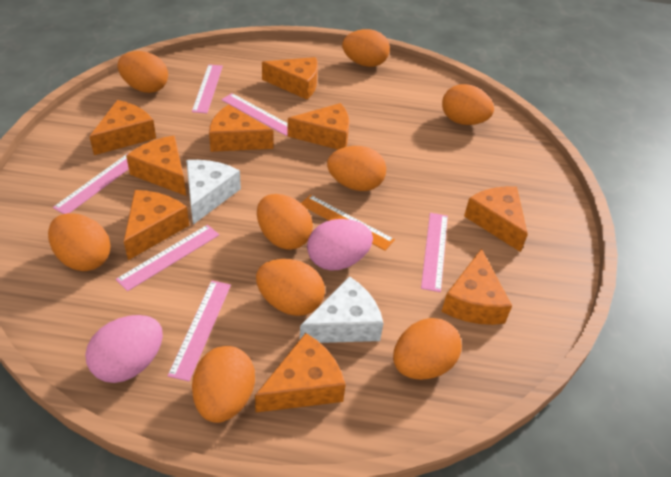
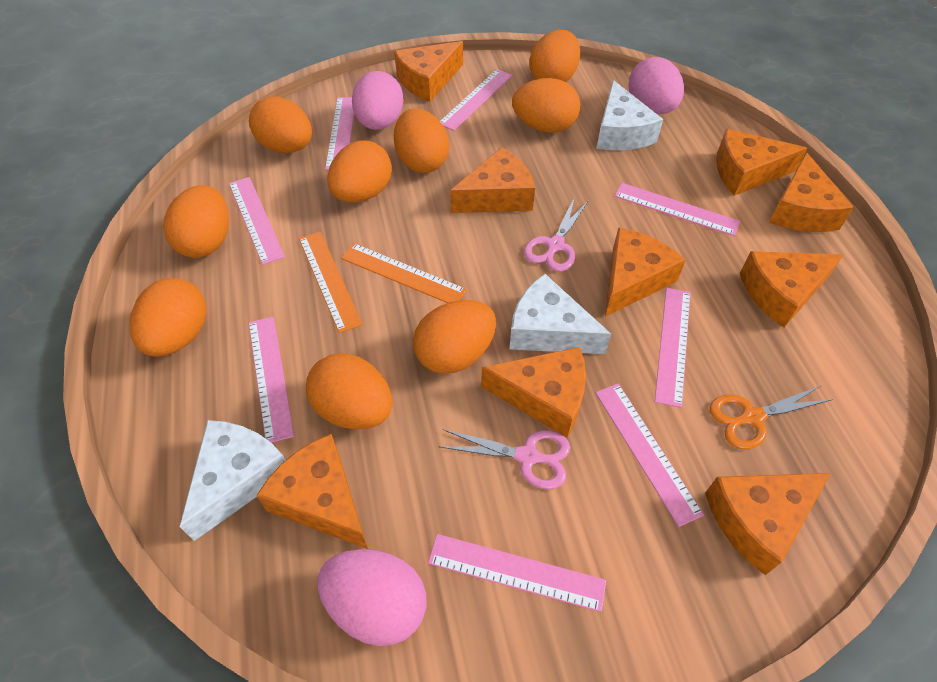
orange ruler: [301,195,395,251] = 1 -> [299,232,363,333] [341,243,467,303] = 2
orange scissors: none = 0 -> [709,386,833,449] = 1
pink egg: [85,315,163,383] [307,219,373,271] = 2 -> [317,549,427,646] [352,71,404,130] [629,57,684,114] = 3
pink ruler: [53,154,129,214] [116,225,219,291] [167,280,231,381] [192,64,223,113] [221,93,288,136] [421,213,448,292] = 6 -> [229,177,285,265] [249,317,294,443] [325,97,354,170] [428,534,606,612] [440,69,512,131] [595,383,704,527] [614,183,740,236] [654,288,691,408] = 8
pink scissors: none = 0 -> [438,429,570,489] [524,197,589,272] = 2
white cheese: [186,160,241,225] [300,276,384,343] = 2 -> [180,420,285,541] [509,274,611,354] [596,80,663,150] = 3

